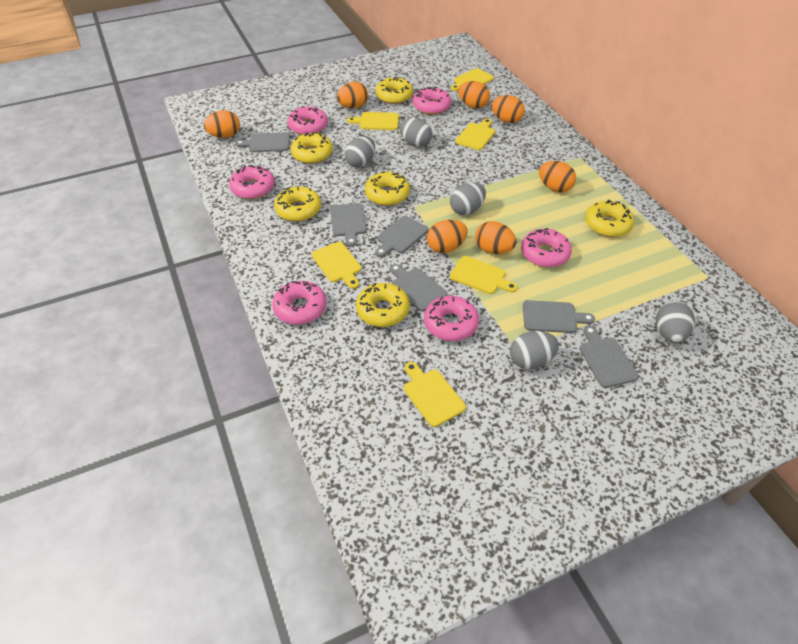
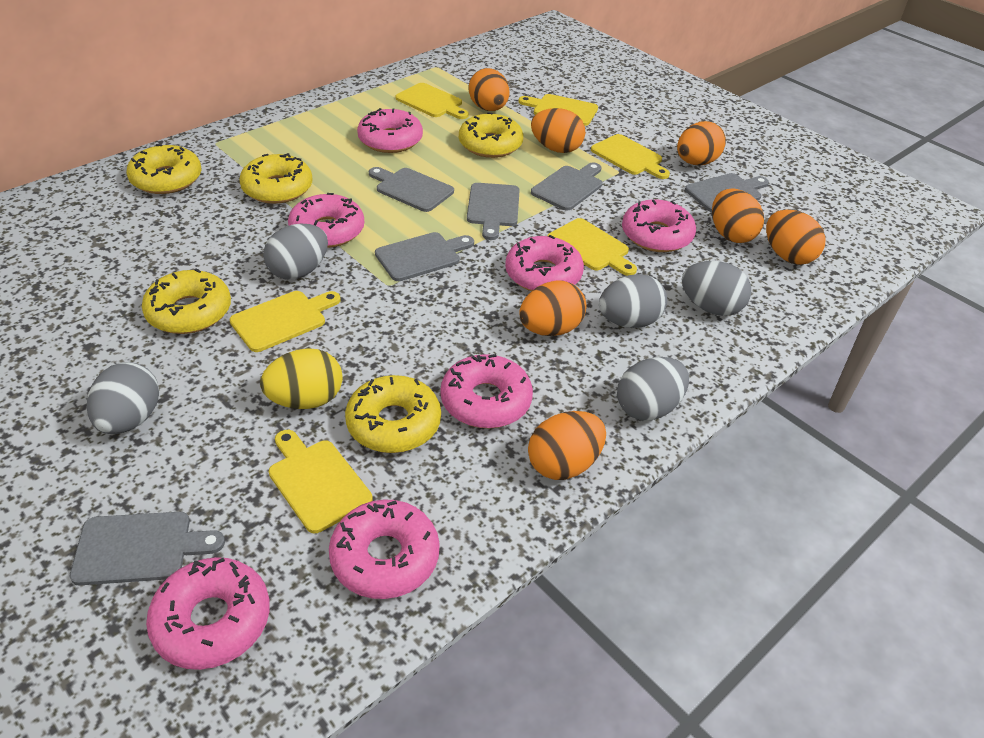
pink donut: [229,165,275,199] [272,281,327,325] [287,106,328,135] [413,87,452,115] [424,296,479,341] [521,228,572,267] = 6 -> [146,557,270,670] [288,193,364,248] [329,500,439,599] [357,108,423,153] [441,354,533,428] [505,235,584,291] [622,199,696,252] = 7
yellow donut: [274,186,321,222] [290,132,333,164] [356,283,410,327] [365,171,410,206] [375,77,413,104] [585,199,635,237] = 6 -> [127,144,201,194] [142,268,231,334] [239,153,312,204] [345,375,441,453] [459,112,523,158] = 5
yellow egg: none = 0 -> [260,348,343,409] = 1

